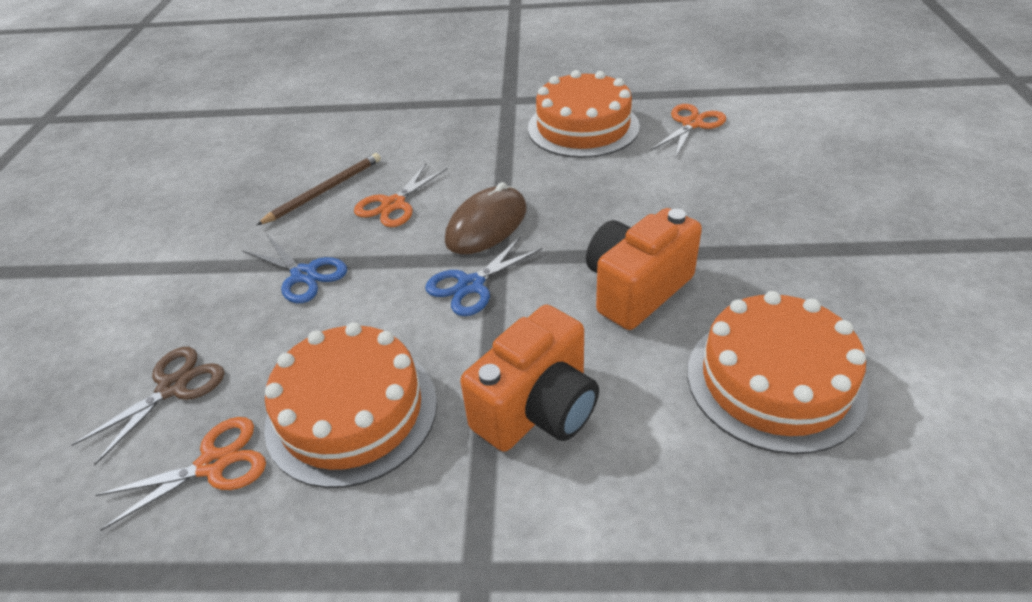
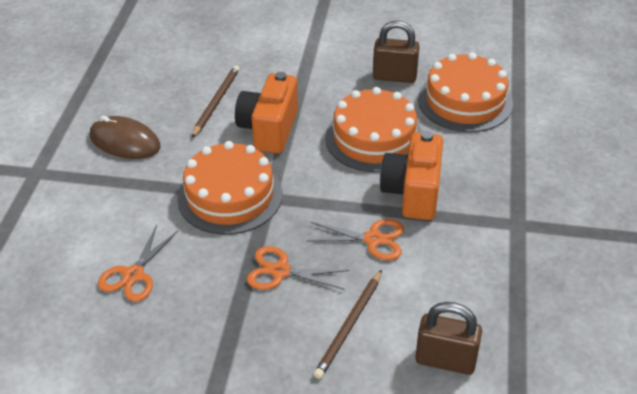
blue scissors: [243,235,347,303] [425,236,543,316] = 2 -> none = 0
brown padlock: none = 0 -> [373,21,420,83] [415,302,482,375] = 2
brown pencil: [257,153,381,225] = 1 -> [192,66,240,138] [313,270,382,379] = 2
brown scissors: [72,347,225,465] = 1 -> none = 0

